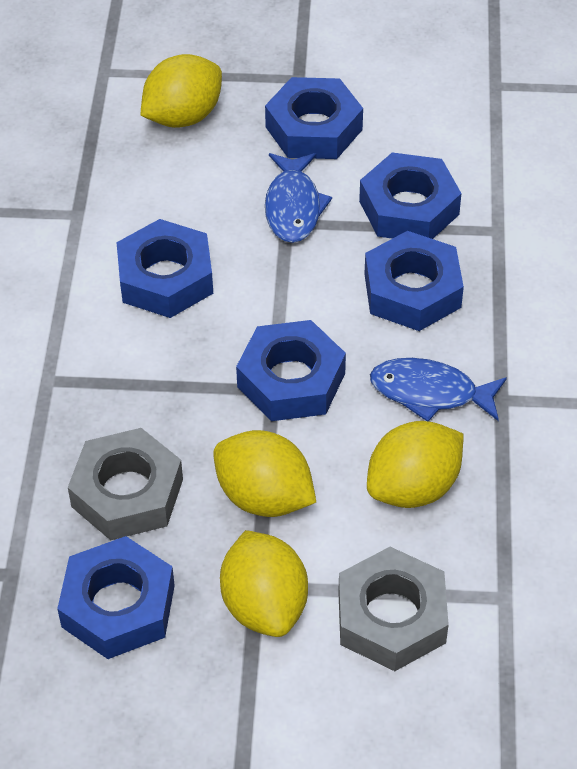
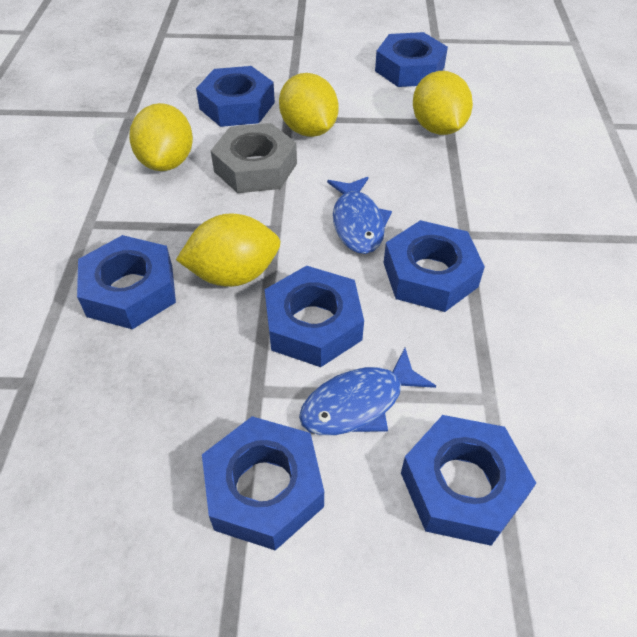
blue nut: [57,536,175,659] [116,219,213,318] [236,320,346,421] [265,77,363,159] [359,152,462,239] [364,231,464,331] = 6 -> [77,235,176,329] [196,66,275,127] [202,416,324,550] [265,266,364,367] [375,32,448,87] [384,220,485,312] [401,415,536,546] = 7
grey nut: [68,428,183,540] [338,547,449,671] = 2 -> [211,123,297,193] = 1

